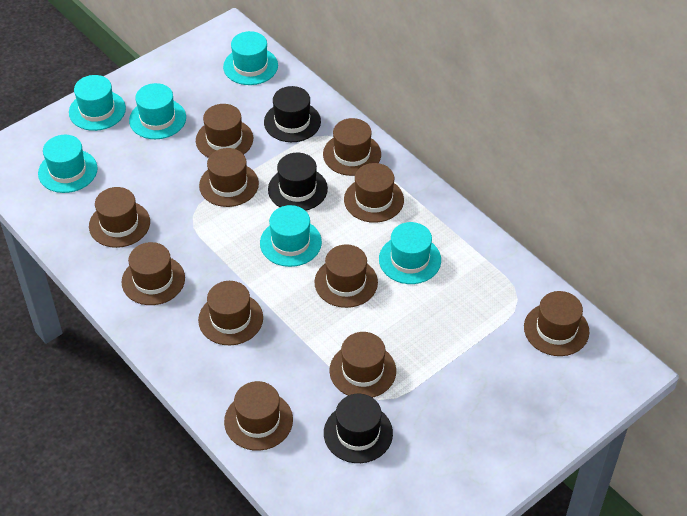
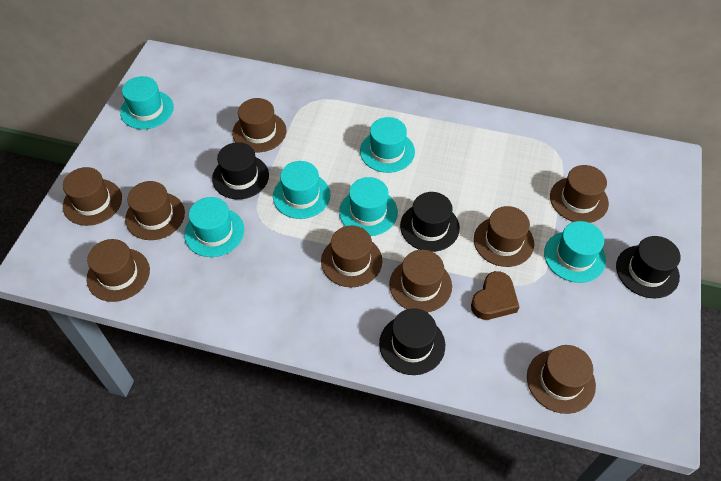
black hat: [264,86,321,142] [268,152,328,211] [324,394,393,463] = 3 -> [212,142,269,199] [379,308,445,375] [400,192,460,252] [616,236,681,298] = 4
brown hat: [89,187,150,248] [122,242,185,305] [196,104,253,158] [198,281,263,345] [199,148,259,207] [224,381,293,451] [314,244,378,308] [323,118,381,176] [329,332,396,398] [344,163,404,223] [524,291,589,356] = 11 -> [63,167,122,226] [87,239,150,302] [125,181,185,240] [232,98,287,152] [321,225,382,287] [389,250,452,313] [474,206,534,267] [527,345,596,414] [550,165,609,223] = 9
brown heart: none = 0 -> [471,271,519,320] = 1

